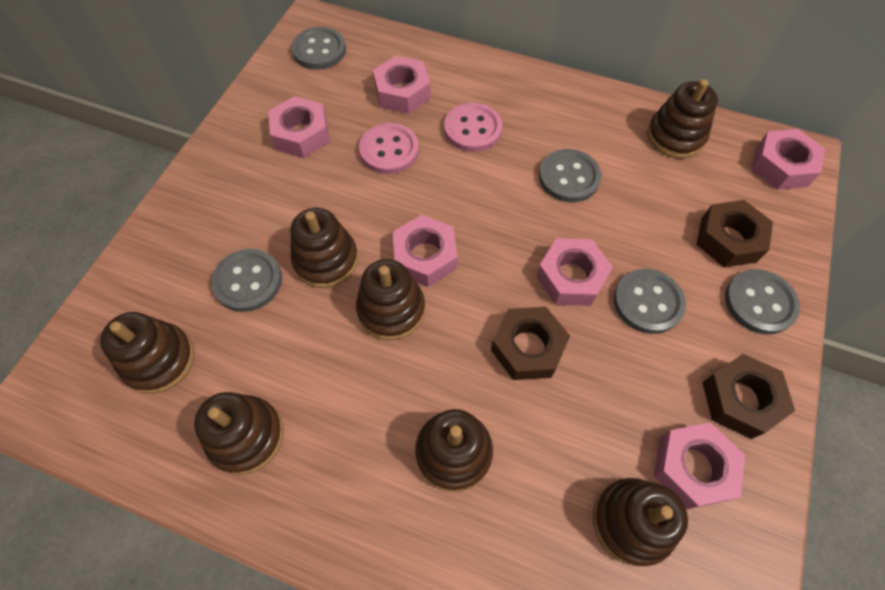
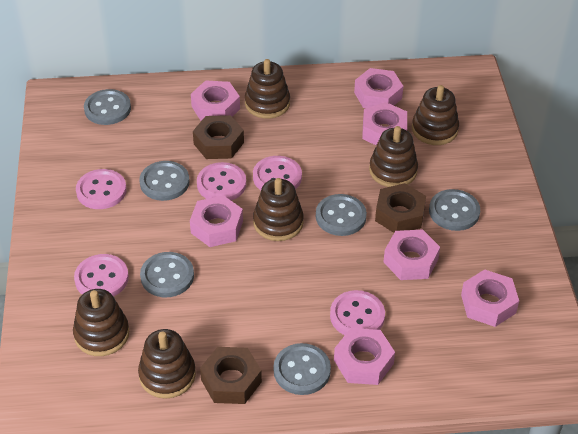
brown stacking toy: [100,312,194,394] [194,392,284,475] [290,208,358,288] [356,259,425,340] [415,409,493,492] [593,478,688,567] [647,79,718,158] = 7 -> [73,289,129,356] [138,329,196,399] [245,59,290,119] [253,178,304,241] [369,126,418,187] [412,85,459,145] = 6
grey button: [211,249,282,312] [292,27,346,70] [539,149,602,202] [614,269,686,334] [725,269,800,334] = 5 -> [84,89,131,125] [139,161,189,201] [140,252,194,297] [274,343,331,395] [316,194,367,236] [429,189,480,231] = 6
pink button: [359,123,419,174] [444,103,502,152] = 2 -> [74,254,129,297] [76,169,127,209] [197,162,246,201] [253,156,302,190] [330,290,385,335] = 5
pink nut: [268,96,330,158] [373,56,431,114] [393,215,457,287] [536,238,613,306] [654,423,745,509] [751,129,825,190] = 6 -> [190,195,243,247] [191,80,240,121] [334,328,395,385] [354,68,403,108] [362,102,407,145] [383,229,440,280] [461,269,519,327] = 7

